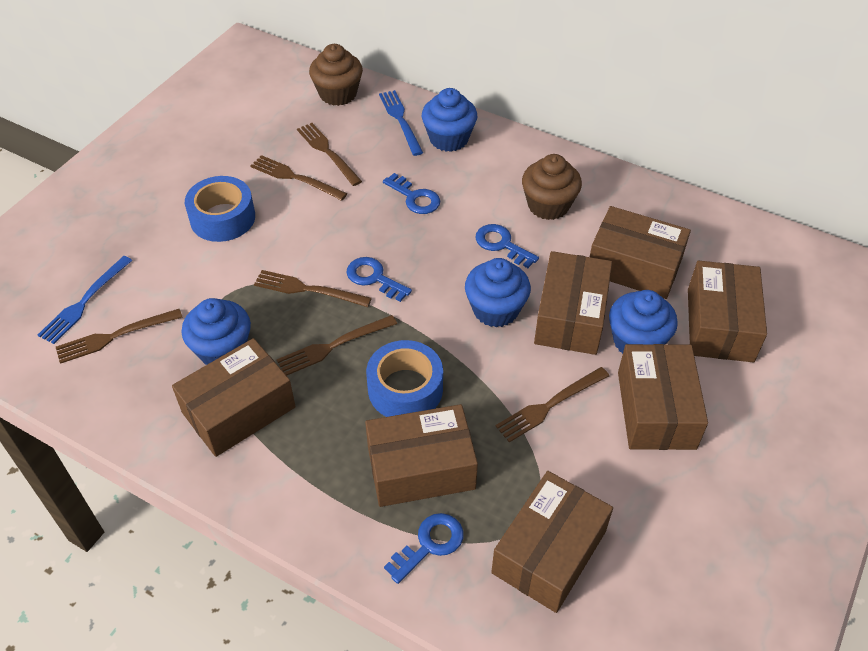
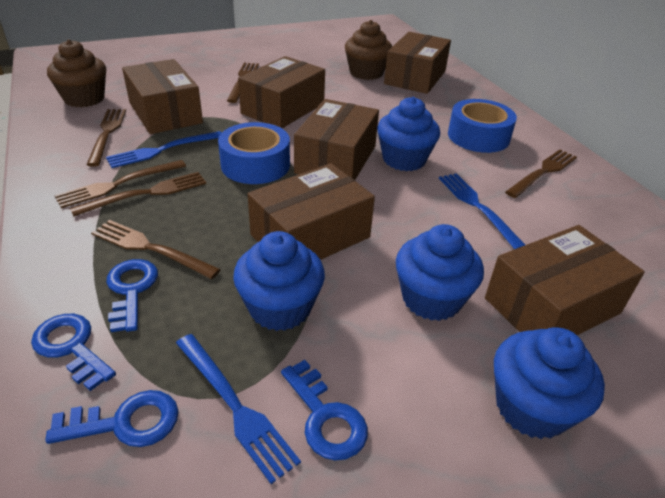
blue fork: [38,256,133,344] [379,90,423,156] = 2 -> [106,131,222,168] [176,334,301,484] [439,173,525,249] = 3
brown box: [172,338,296,457] [365,404,478,507] [491,471,613,613] [534,251,612,355] [590,206,691,299] [618,344,708,450] [688,261,767,362] = 7 -> [122,59,203,134] [238,56,325,128] [248,163,375,260] [294,99,379,180] [384,32,451,94] [485,225,645,335] = 6

